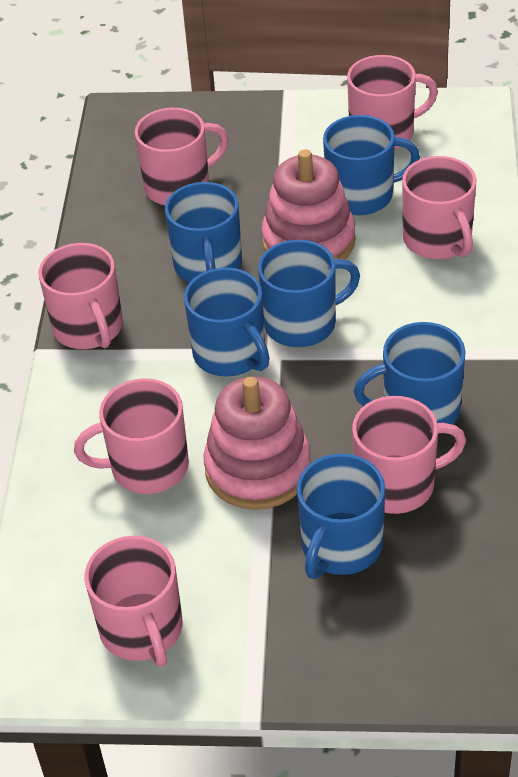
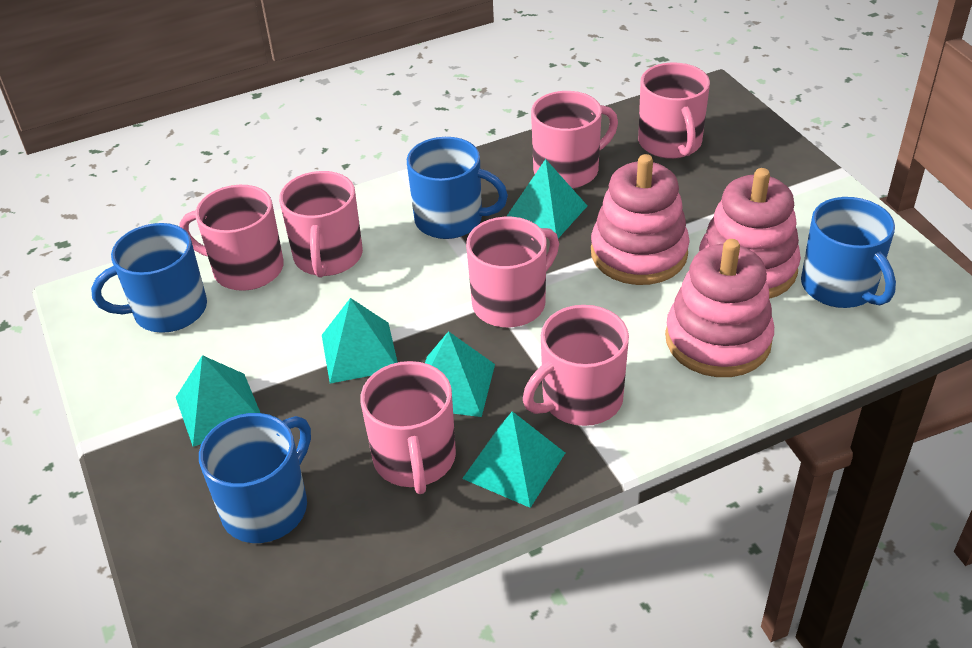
blue mug: [165,182,242,283] [184,267,270,377] [258,240,360,347] [297,454,385,579] [323,115,420,215] [354,322,466,425] = 6 -> [91,223,207,333] [199,413,311,543] [407,137,508,239] [801,197,896,308] = 4
pink stacking toy: [203,377,311,510] [261,149,356,260] = 2 -> [591,154,690,285] [665,239,774,377] [699,168,801,299] = 3
turquoise pyramid: none = 0 -> [176,355,260,447] [322,298,398,383] [425,331,495,417] [462,411,565,508] [506,159,587,238] = 5

